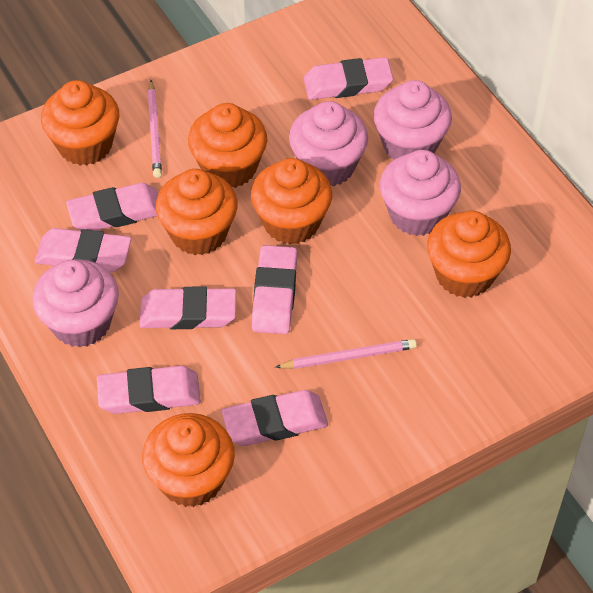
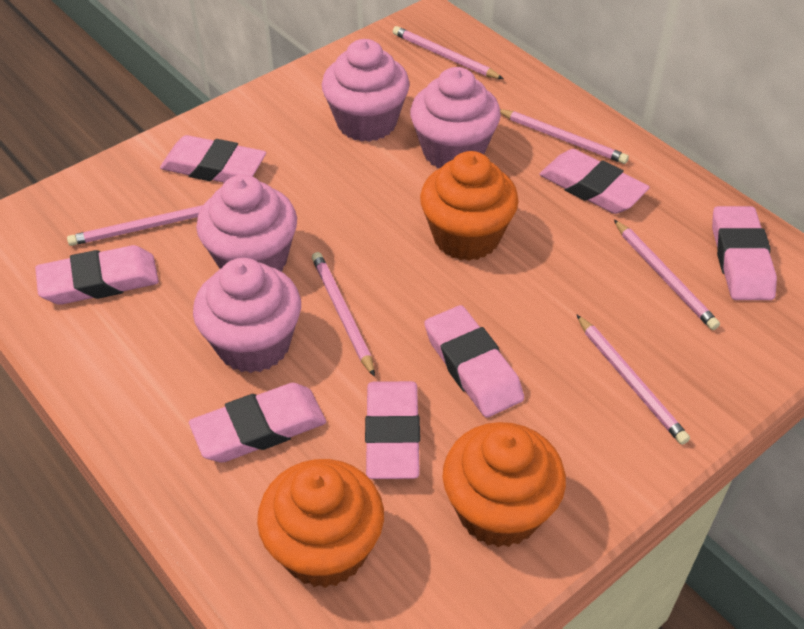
orange cupcake: [41,80,119,166] [142,413,235,507] [156,169,238,255] [188,103,267,188] [251,158,332,245] [427,211,511,298] = 6 -> [257,459,384,588] [420,151,519,261] [442,422,566,547] = 3
pink pencil: [148,80,162,178] [275,339,417,369] = 2 -> [67,205,203,246] [312,252,375,377] [393,26,503,79] [500,109,629,164] [576,314,690,445] [614,220,720,330] = 6

